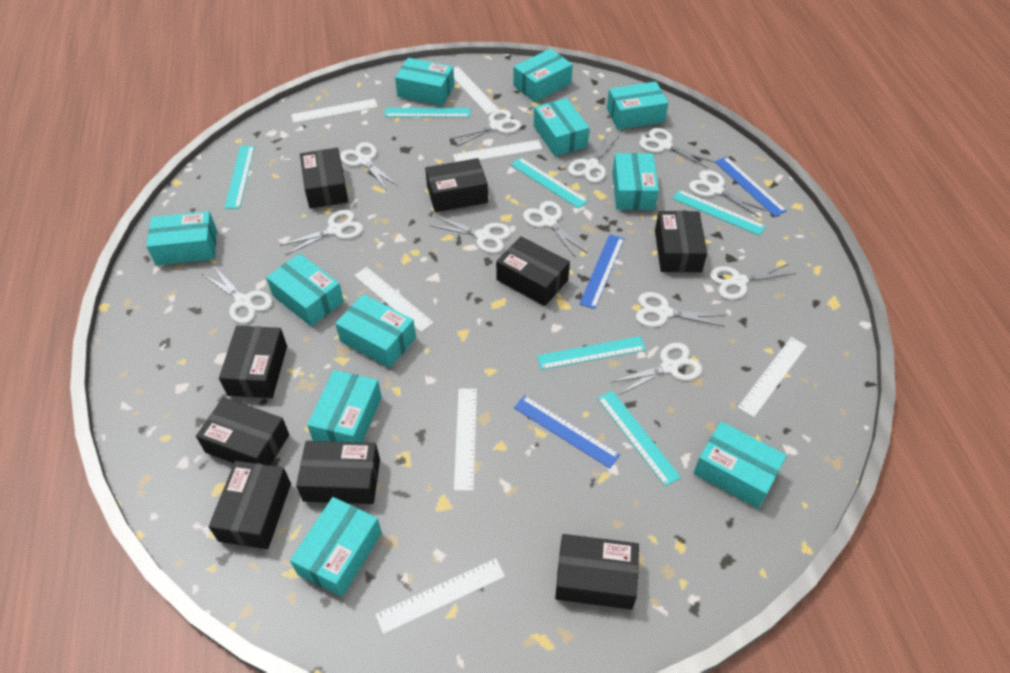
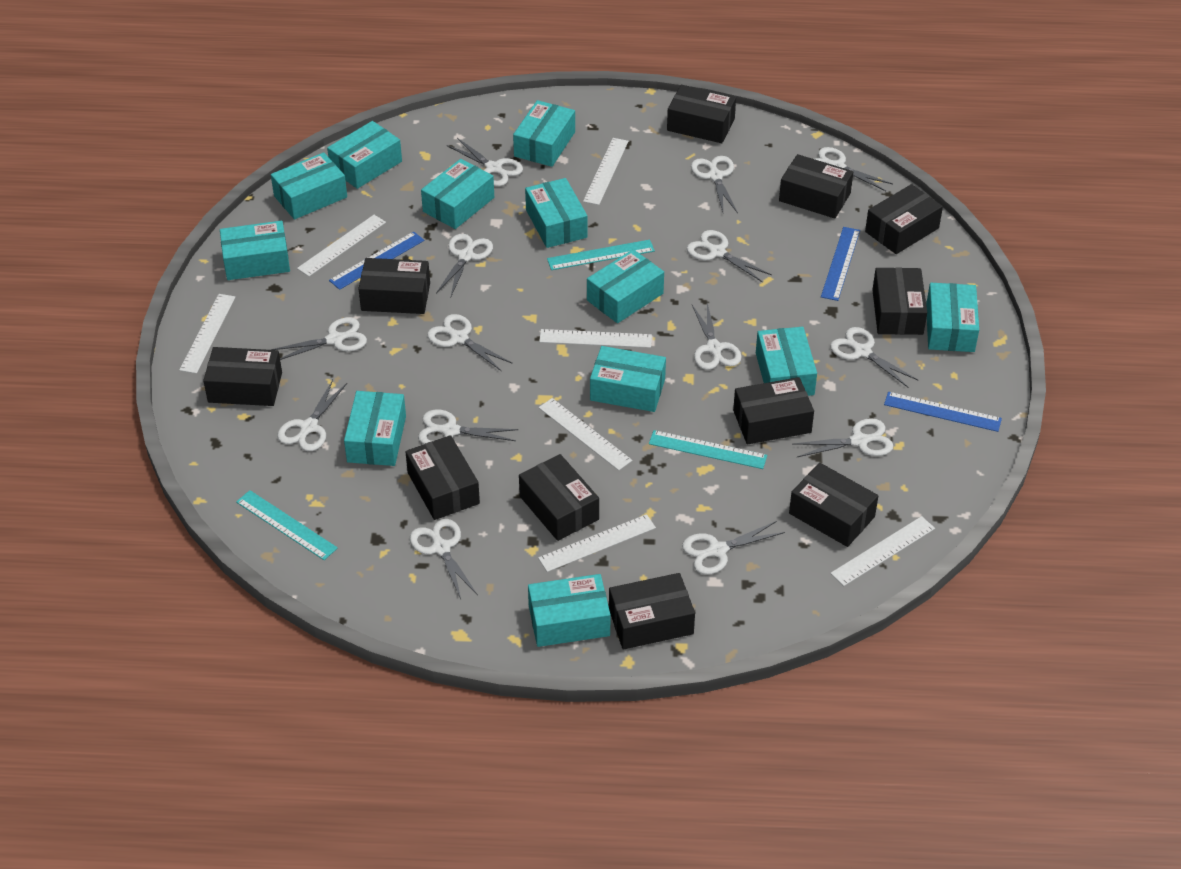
black box: [196,397,289,466] [209,461,291,549] [219,326,287,398] [296,441,380,504] [300,148,348,209] [425,158,488,212] [496,236,570,306] [555,534,639,610] [655,211,707,272] = 9 -> [203,347,282,406] [358,258,430,314] [405,435,480,520] [519,454,599,541] [609,573,695,650] [667,85,736,143] [733,377,814,444] [779,154,853,219] [789,463,878,547] [865,184,943,254] [872,268,927,335] = 11
turquoise box: [146,211,217,265] [266,253,344,327] [290,497,382,597] [307,370,382,442] [335,294,416,368] [395,58,454,106] [513,49,573,102] [534,98,590,157] [607,81,668,130] [612,153,659,210] [694,421,787,509] = 11 -> [220,221,290,280] [271,152,347,219] [327,121,402,189] [344,391,406,466] [421,159,494,229] [513,100,575,167] [525,178,587,248] [528,574,610,647] [587,249,664,323] [590,346,666,412] [756,327,817,396] [926,283,979,352] = 12
turquoise ruler: [225,146,255,209] [384,108,470,117] [511,157,588,209] [537,336,646,370] [597,390,681,487] [672,190,766,236] = 6 -> [236,490,338,560] [547,240,655,270] [649,430,767,469] = 3
white scissors: [203,267,272,324] [280,210,363,255] [340,142,398,190] [429,216,511,253] [450,109,521,147] [523,201,587,258] [568,133,619,183] [611,343,702,395] [636,292,726,327] [639,128,714,168] [689,170,766,217] [710,264,796,300] = 12 -> [271,317,367,360] [277,380,347,451] [410,519,478,599] [418,409,518,444] [427,314,512,371] [436,234,493,296] [447,138,523,186] [682,521,785,575] [687,230,772,282] [691,156,738,213] [692,303,742,370] [793,418,893,457] [815,147,893,191] [830,327,918,387] = 14

